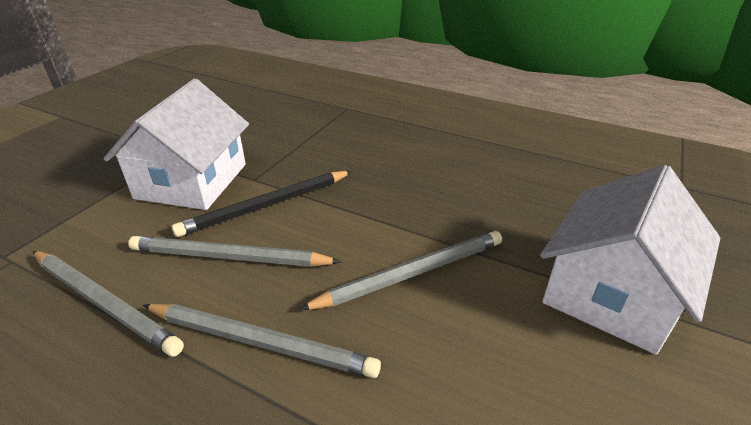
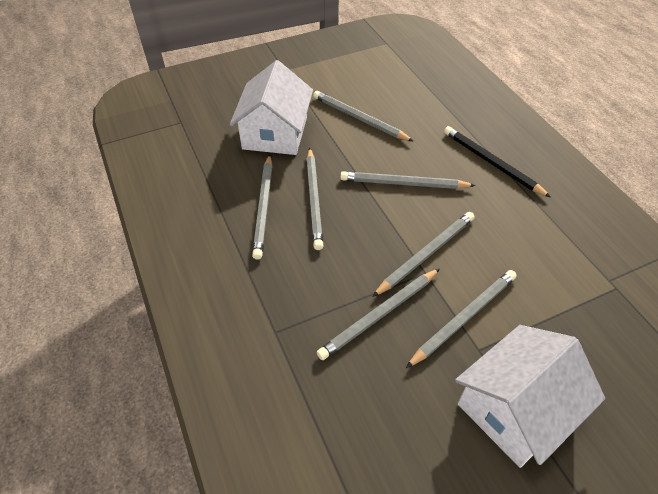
grey pencil: [33,251,184,357] [128,236,341,267] [143,304,381,378] [299,231,502,310] = 4 -> [252,154,273,260] [306,148,323,250] [313,91,413,141] [316,269,440,360] [340,171,476,189] [372,212,475,297] [406,270,517,368] = 7

